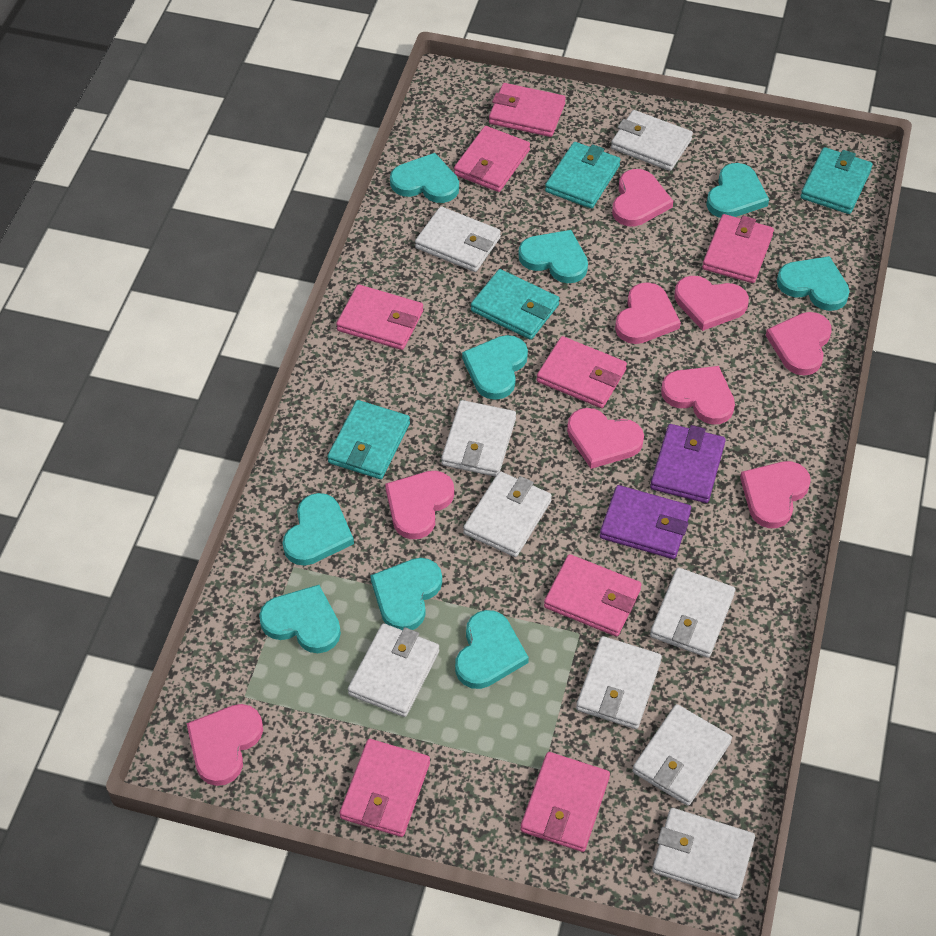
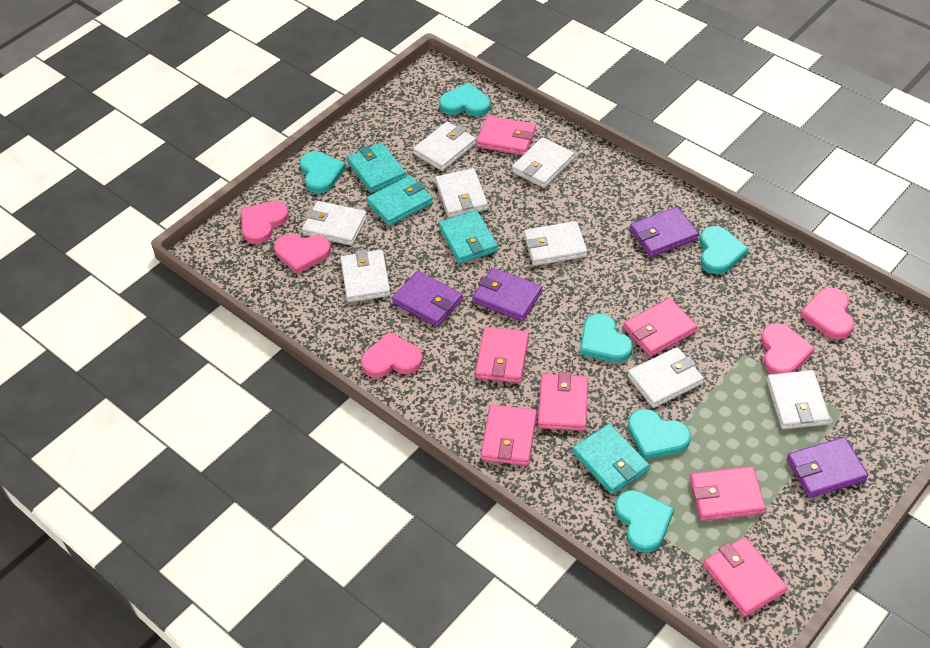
pink heart: [186,704,263,786] [385,471,454,539] [567,408,644,469] [612,169,673,227] [615,282,681,344] [661,366,735,424] [675,276,749,331] [740,461,811,528] [766,312,832,376] = 9 -> [241,201,289,244] [274,234,331,274] [361,332,423,378] [761,323,815,374] [800,287,854,339] = 5
pink wallet: [336,284,423,350] [340,739,430,837] [454,126,530,192] [489,83,566,137] [520,752,610,852] [537,336,627,408] [544,554,642,637] [702,214,774,283] = 8 -> [475,327,529,383] [476,116,536,155] [481,405,537,466] [538,372,588,431] [623,298,697,357] [690,466,766,521] [703,537,787,617] = 7
purple wallet: [600,485,691,559] [650,424,726,503] = 2 -> [392,271,463,327] [472,268,542,321] [630,207,699,257] [787,437,868,498] = 4
turquoise heart: [259,585,341,653] [283,493,354,566] [370,558,442,630] [390,153,459,203] [455,610,529,689] [462,335,528,400] [518,230,588,283] [706,163,769,218] [777,256,850,311] = 9 -> [300,151,346,194] [439,83,491,117] [580,314,633,363] [615,490,674,553] [628,409,691,460] [700,226,749,274] = 6
white wallet: [348,623,439,717] [415,206,501,272] [441,400,516,477] [463,471,552,557] [576,636,662,729] [611,110,693,171] [632,704,732,806] [650,568,735,658] [652,808,755,899] = 9 -> [302,201,367,246] [340,249,391,302] [413,122,476,171] [435,168,488,218] [512,137,574,188] [524,221,587,266] [628,347,704,408] [767,370,830,429] = 8

